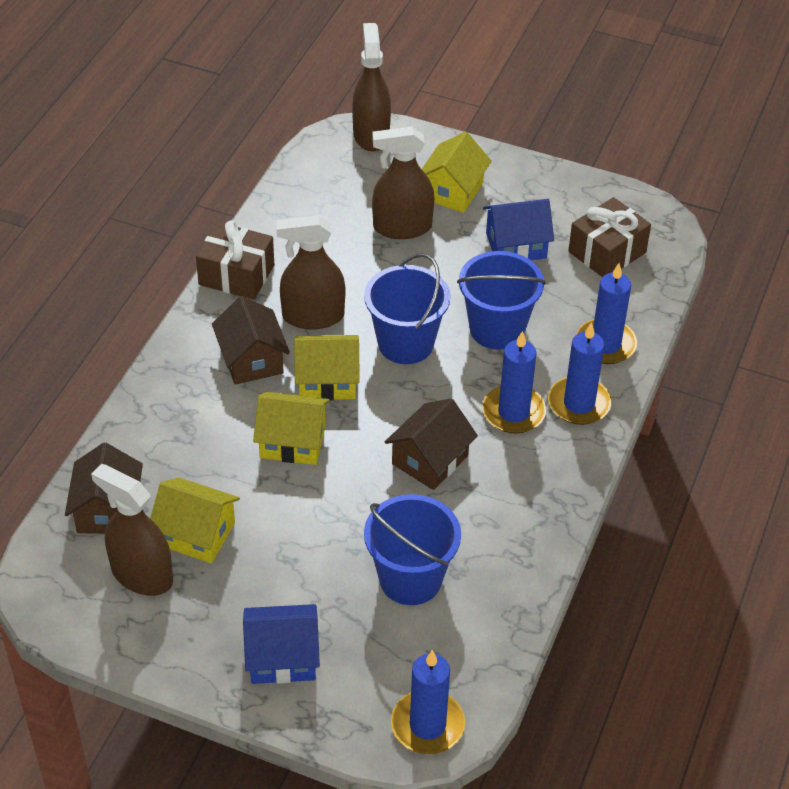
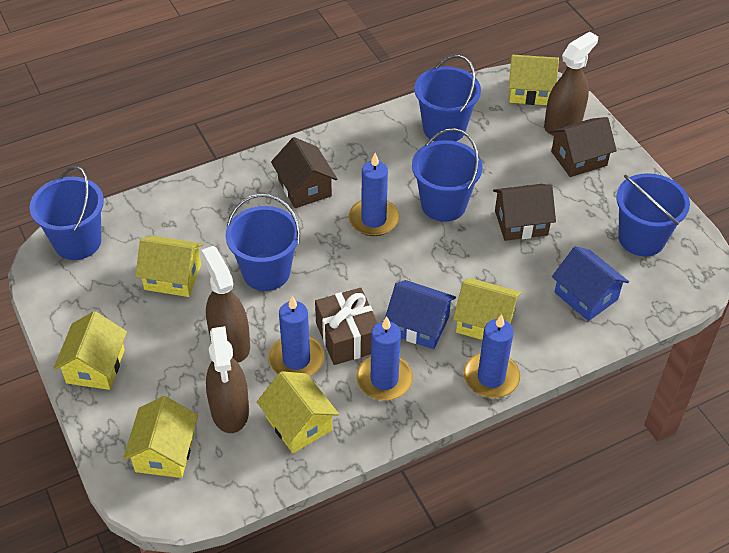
blue bucket: [364,253,451,364] [364,494,461,605] [457,251,546,350] = 3 -> [29,166,104,260] [226,194,300,291] [412,128,483,222] [414,55,481,141] [616,173,690,256] = 5
brown gift: [196,220,274,300] [568,197,651,277] = 2 -> [315,288,378,365] = 1
brown spray bottle: [91,464,173,596] [276,215,345,329] [352,23,391,151] [372,126,435,239] = 4 -> [202,246,250,362] [206,326,249,433] [544,32,598,135] = 3
yellow house: [150,478,240,563] [253,392,330,465] [294,335,360,401] [422,132,492,213] = 4 -> [53,311,127,390] [123,396,198,478] [135,236,203,297] [257,371,339,453] [453,278,521,340] [509,55,559,105] = 6

